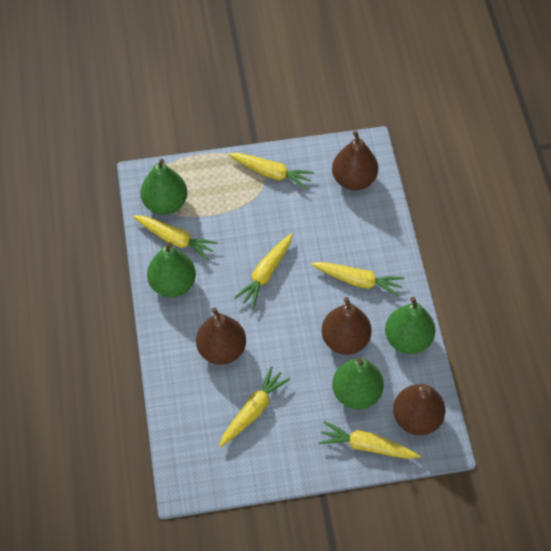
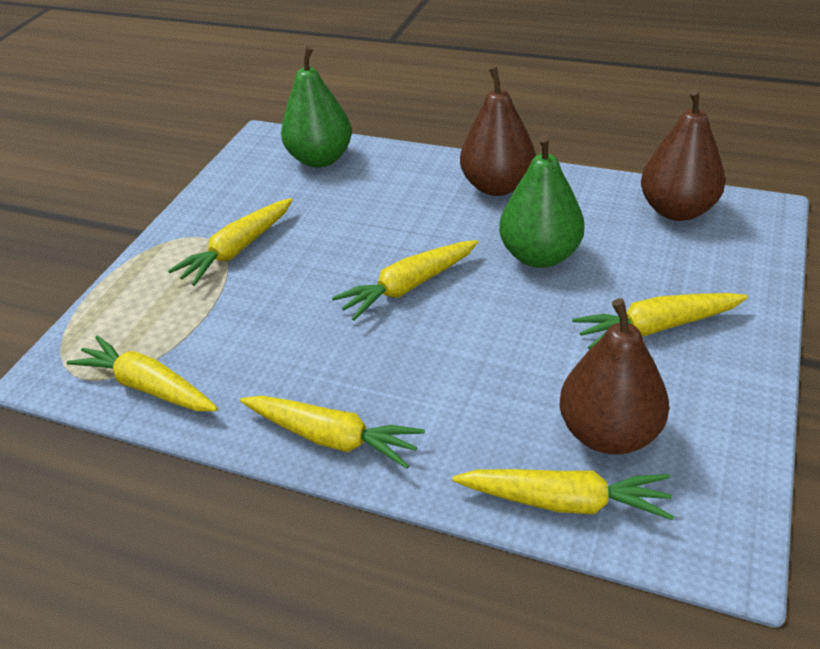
brown pear: [196,307,246,365] [322,297,372,355] [332,131,378,191] [393,384,445,435] = 4 -> [460,67,536,196] [559,298,669,455] [641,89,725,221] = 3
green pear: [141,159,187,215] [147,242,196,297] [332,358,384,409] [385,297,435,354] = 4 -> [281,46,352,167] [499,135,585,268] = 2

